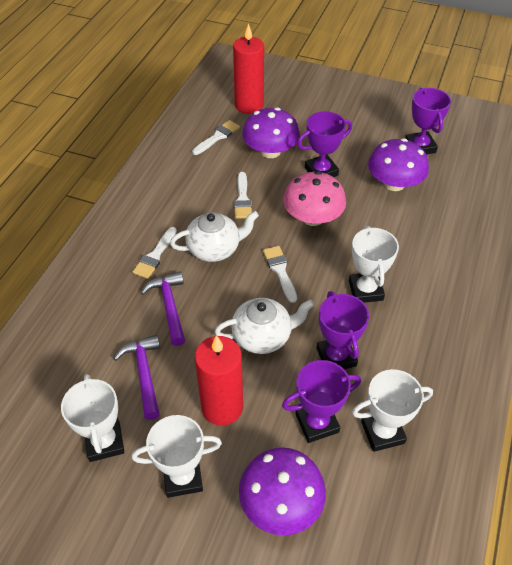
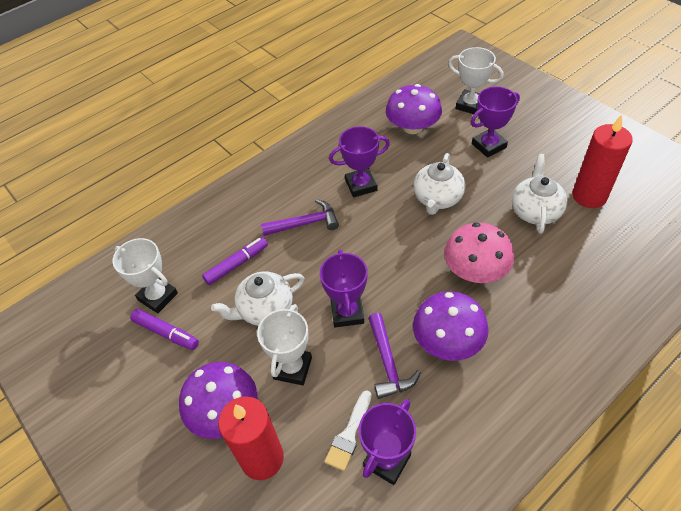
purple marker: none = 0 -> [130,309,199,350] [202,237,268,285] = 2
white brush: [133,227,177,279] [192,120,240,155] [234,172,252,219] [263,246,297,303] = 4 -> [324,391,372,471] = 1
white teapot: [170,211,259,262] [215,298,314,354] = 2 -> [211,272,304,326] [413,153,465,215] [512,154,567,234] = 3
white trophy: [61,374,124,462] [132,415,222,498] [349,226,399,303] [352,369,433,452] = 4 -> [112,238,178,313] [257,304,312,385] [448,47,504,114] = 3

